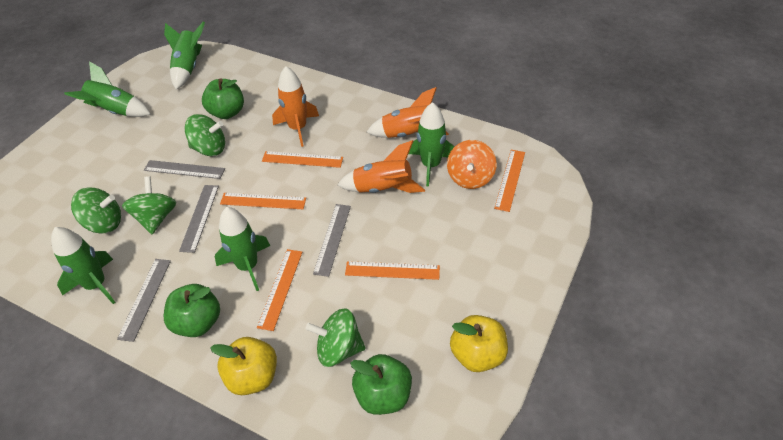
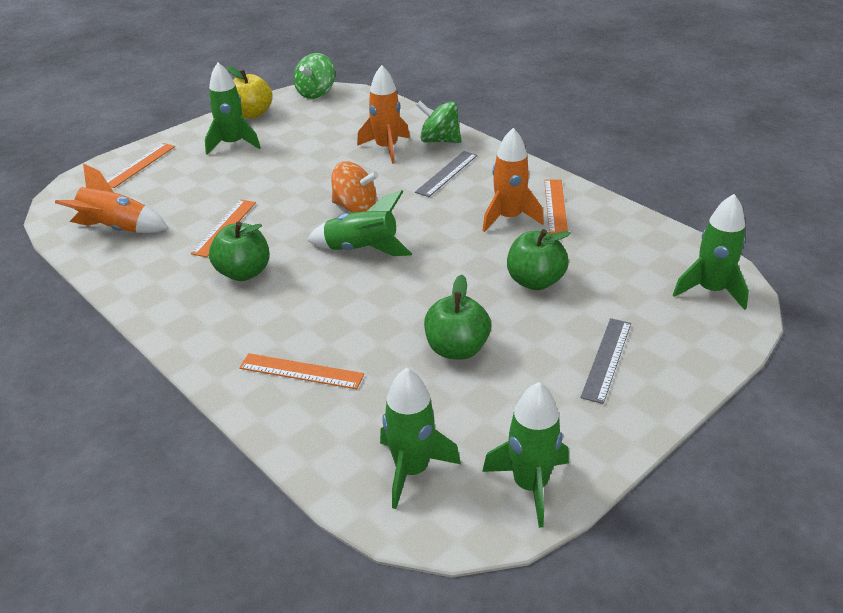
green spinning top: [71,188,121,233] [122,176,176,234] [185,114,225,156] [305,308,366,367] = 4 -> [294,53,335,99] [416,101,461,143] = 2
grey ruler: [117,259,171,342] [144,160,225,179] [179,185,219,253] [313,204,351,277] = 4 -> [415,151,478,197] [580,318,631,404] = 2
orange ruler: [220,193,306,209] [257,249,302,331] [262,151,343,168] [345,261,440,280] [494,150,525,212] = 5 -> [106,143,175,188] [191,200,256,257] [239,353,364,389] [544,180,568,234] = 4
yellow apple: [210,337,277,395] [450,315,508,372] = 2 -> [227,66,273,118] = 1

